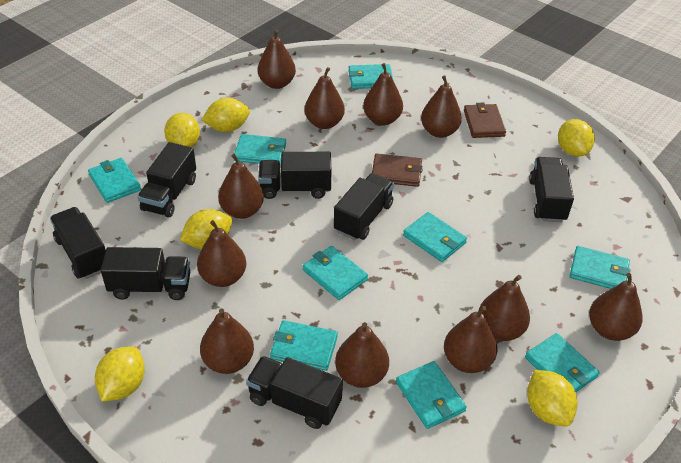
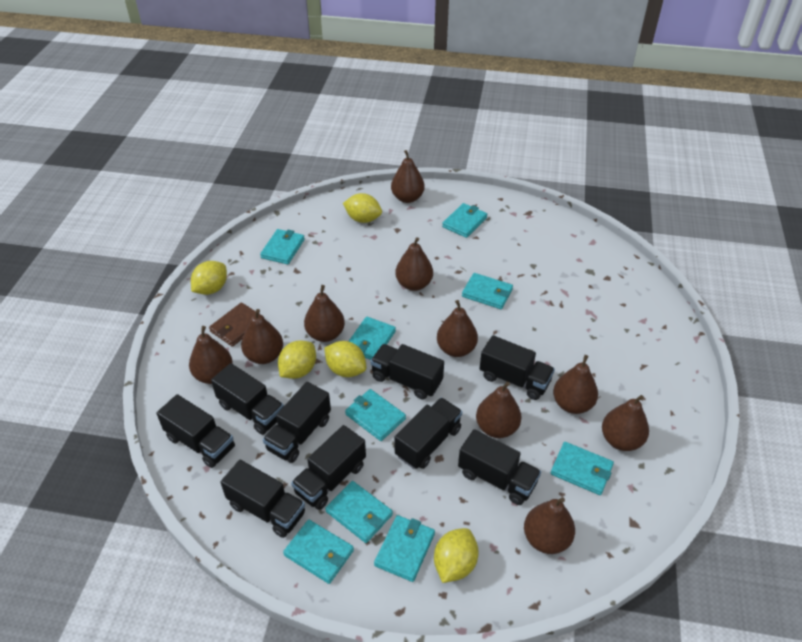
black truck: [50,207,106,279] [101,247,190,300] [137,142,196,218] [246,356,343,429] [258,152,331,199] [334,173,394,240] [529,157,574,222] = 7 -> [156,394,235,468] [211,363,284,435] [220,460,305,538] [263,382,331,463] [291,425,366,510] [370,344,444,399] [394,398,462,469] [458,429,541,505] [479,335,555,400] = 9
brown pear: [197,220,246,287] [200,308,254,374] [218,154,264,219] [258,29,296,89] [305,67,345,129] [335,322,389,388] [363,63,403,126] [421,75,462,138] [444,306,497,373] [478,275,530,341] [589,273,643,341] = 11 -> [189,326,233,384] [241,309,283,364] [304,285,345,342] [391,150,425,203] [395,237,433,291] [437,300,478,357] [476,382,521,438] [524,497,575,554] [553,355,598,414] [602,395,649,451] = 10
brown wallet: [372,154,423,187] [464,103,506,138] = 2 -> [209,302,264,347] = 1
yellow lemon: [95,347,145,402] [164,113,200,147] [180,209,232,249] [202,98,250,132] [527,370,577,426] [558,119,595,156] = 6 -> [191,261,227,295] [278,340,316,379] [324,341,366,377] [343,193,382,223] [434,528,479,583] = 5

